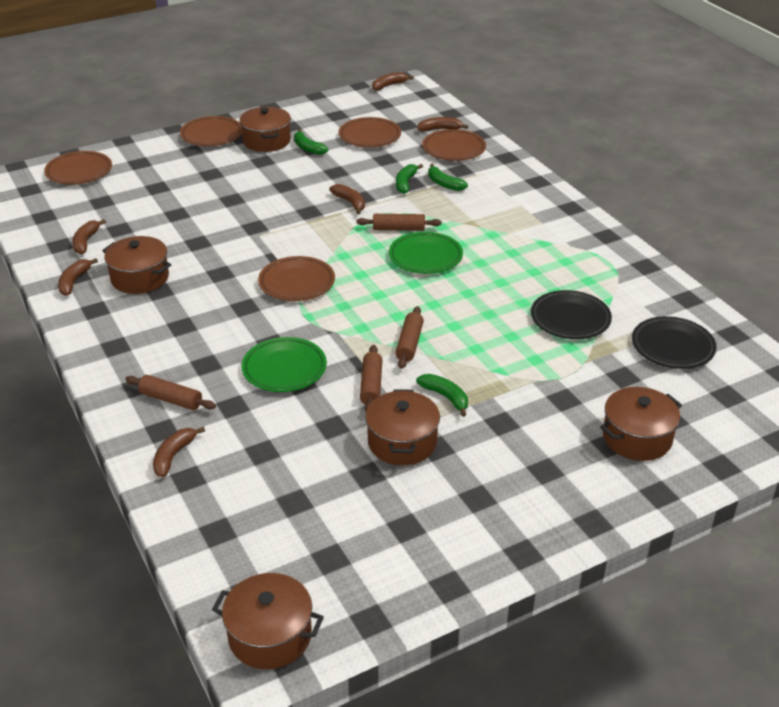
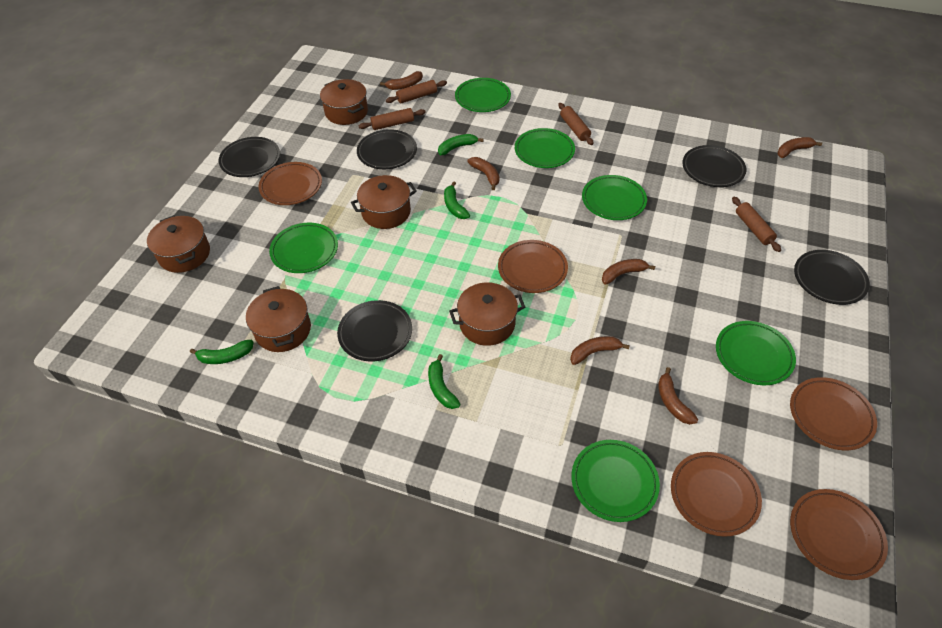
black plate: [531,290,612,339] [632,316,717,369] = 2 -> [219,137,280,177] [337,300,412,361] [357,129,417,169] [682,145,746,187] [794,250,870,305] = 5
green plate: [242,337,327,392] [389,232,463,274] = 2 -> [269,222,338,273] [455,78,511,112] [515,128,575,168] [571,440,660,522] [582,175,647,220] [716,321,796,385] = 6

